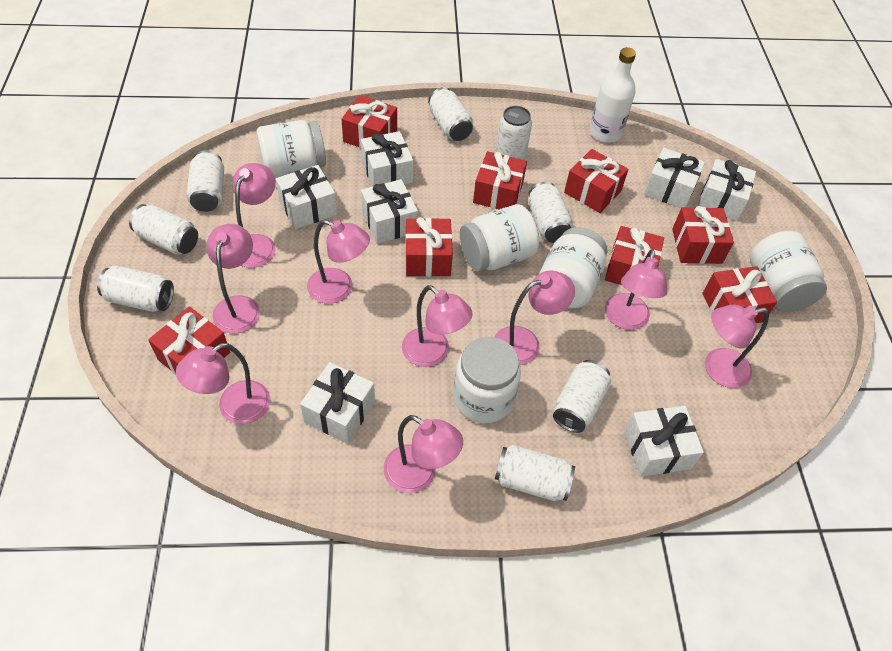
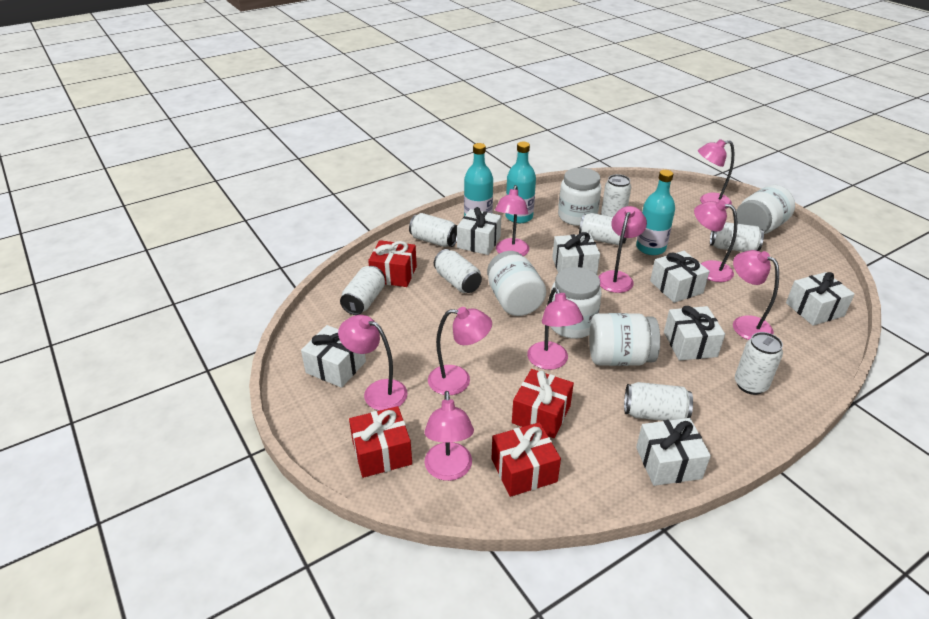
red gift: [148,306,230,375] [341,95,397,148] [405,217,453,277] [473,151,527,209] [564,149,629,213] [605,226,664,285] [672,206,734,264] [702,266,777,323] = 8 -> [349,406,412,478] [368,240,417,287] [491,422,561,497] [512,369,574,438] = 4
turquoise bottle: none = 0 -> [464,143,493,216] [505,142,536,223] [636,170,675,255] = 3
white bottle: [589,47,636,143] = 1 -> none = 0

